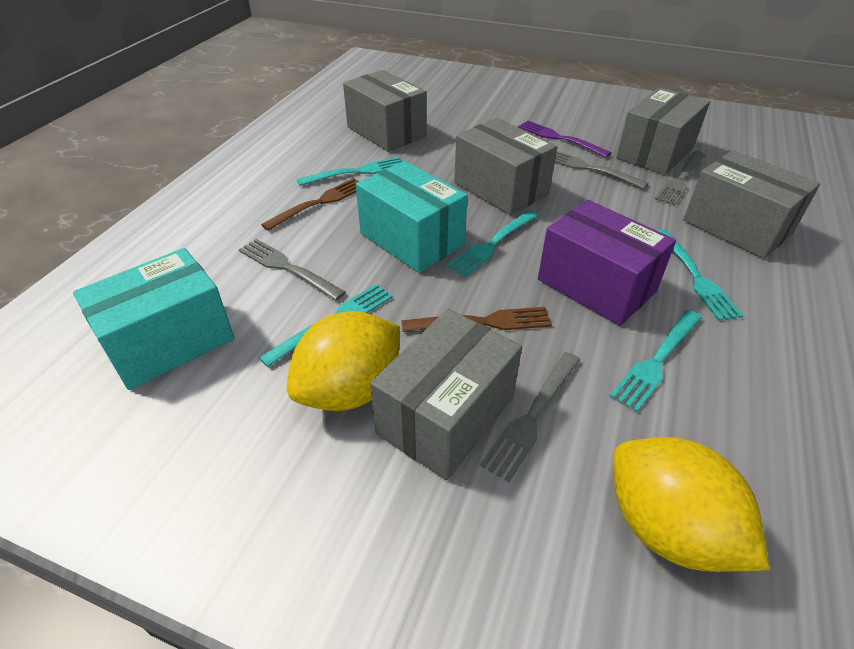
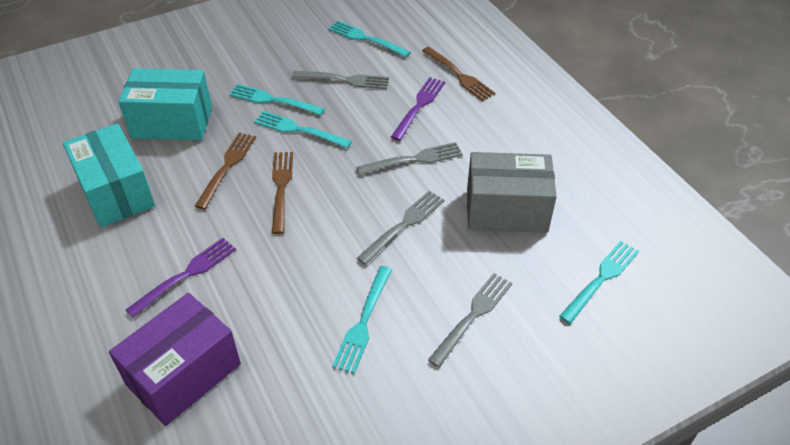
brown fork: [261,178,359,231] [401,307,552,332] = 2 -> [195,133,256,209] [272,152,293,234] [422,47,495,101] = 3
grey box: [343,70,427,152] [370,309,522,480] [454,118,557,215] [616,87,710,175] [683,150,820,259] = 5 -> [467,152,557,233] = 1
purple fork: [518,121,612,158] = 1 -> [125,238,236,318] [391,77,445,141] = 2
yellow lemon: [287,311,400,411] [613,437,770,572] = 2 -> none = 0

